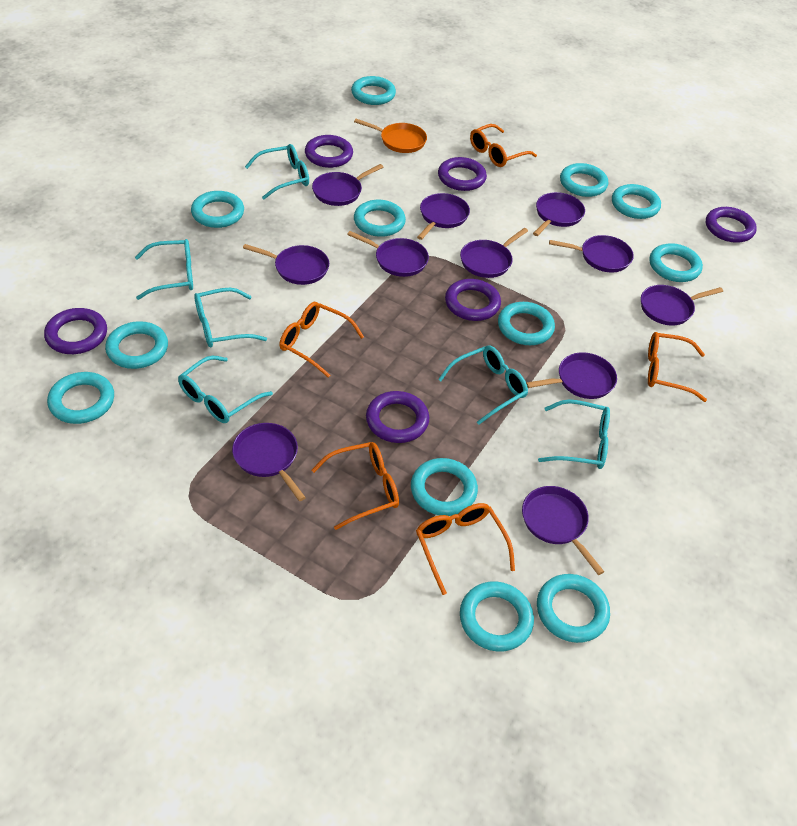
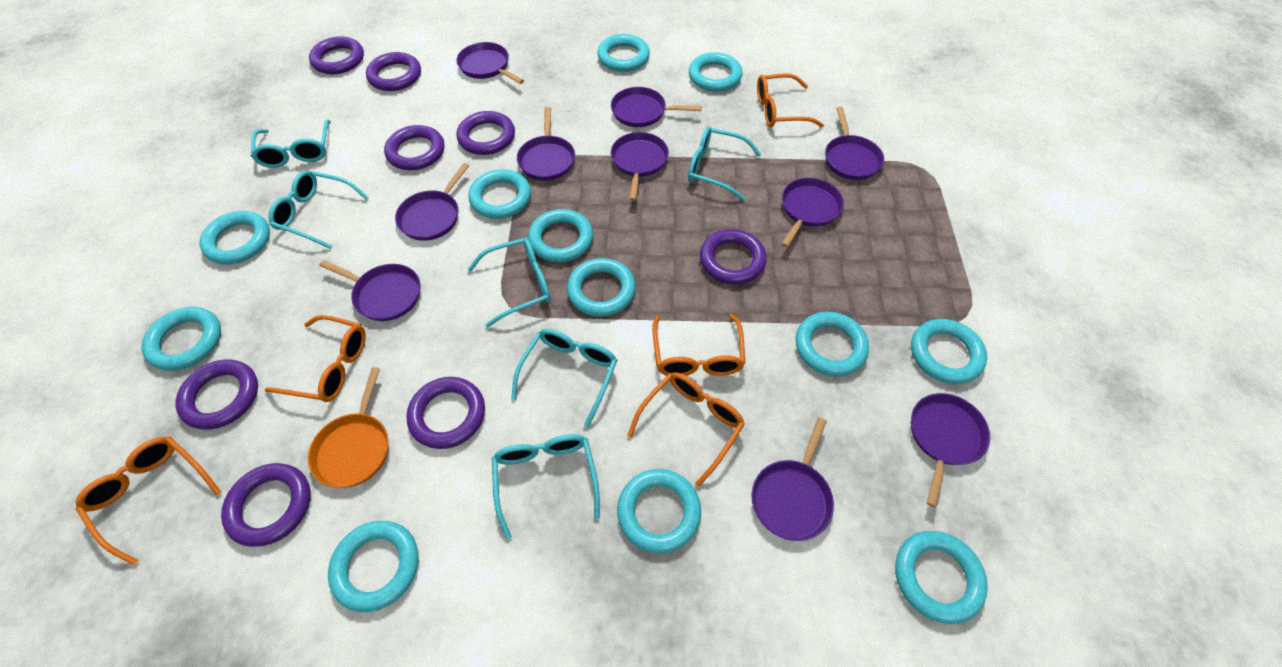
purple pan: [232,423,306,501] [243,244,329,285] [312,164,383,206] [347,231,429,277] [417,193,470,240] [460,228,528,278] [522,486,604,575] [526,352,617,399] [533,192,585,236] [549,235,634,273] [641,285,723,325] = 11 -> [319,260,420,321] [395,163,469,241] [456,42,524,84] [517,107,575,181] [611,87,702,127] [611,132,669,201] [751,417,834,541] [782,178,844,247] [825,107,884,180] [911,393,990,507] = 10
purple ring: [44,308,107,354] [305,135,353,168] [366,391,429,443] [438,157,487,191] [445,279,501,321] [706,207,757,243] = 6 -> [175,360,258,430] [221,463,311,547] [309,36,364,74] [366,52,421,91] [384,125,444,170] [406,377,485,449] [456,111,515,155] [700,229,767,284] = 8

